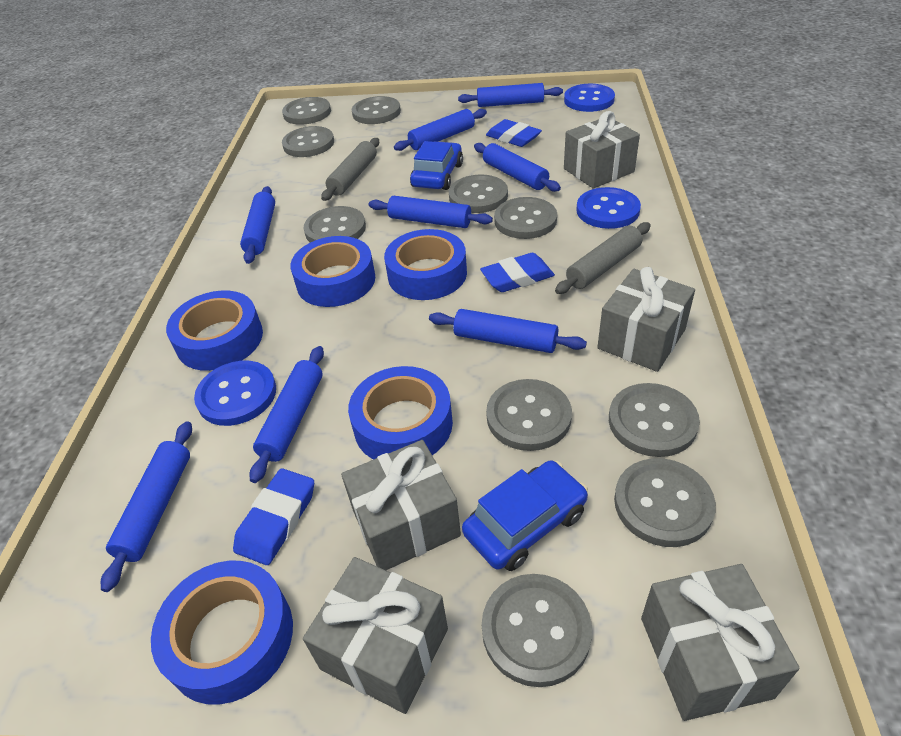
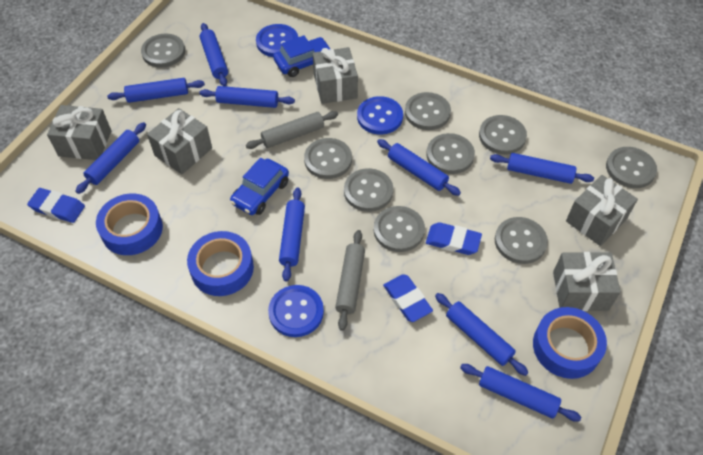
blue rolling pin: [101,421,192,592] [240,186,275,264] [249,346,324,483] [369,196,493,228] [394,109,487,151] [429,309,587,353] [458,83,563,107] [474,143,561,192] = 8 -> [75,122,146,194] [107,78,205,103] [199,86,295,108] [200,23,228,86] [279,188,305,282] [377,139,461,196] [435,293,528,376] [460,364,581,421] [490,153,594,184] = 9
blue tape: [151,561,293,705] [166,290,263,371] [290,236,375,307] [348,366,453,460] [384,229,467,300] = 5 -> [96,193,163,255] [187,231,254,296] [533,307,607,379] = 3
grey button: [282,97,331,125] [282,126,334,157] [304,206,366,242] [352,96,401,124] [449,175,508,213] [482,574,592,687] [486,379,572,451] [494,197,557,239] [609,383,700,457] [614,458,716,547] = 10 -> [141,34,185,68] [304,138,352,179] [344,168,393,212] [374,206,425,252] [405,92,451,130] [426,133,475,174] [479,115,527,155] [495,217,548,264] [606,147,657,188] = 9

